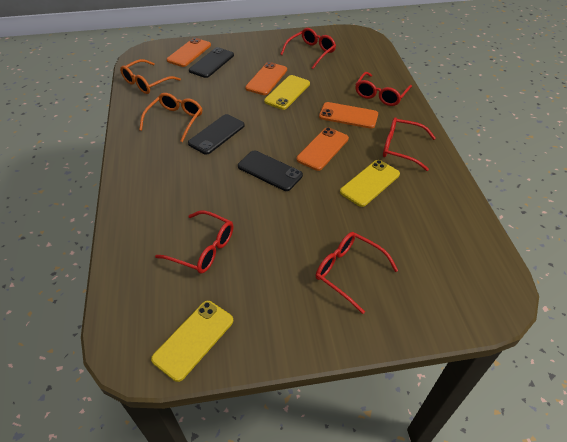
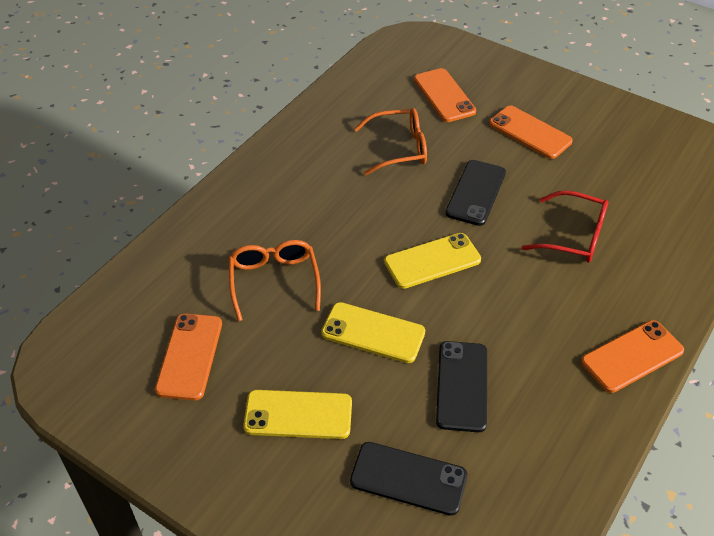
red glasses: [155,211,233,274] [280,28,336,69] [315,232,398,314] [355,72,412,106] [383,117,436,171] = 5 -> [522,190,609,262] = 1

